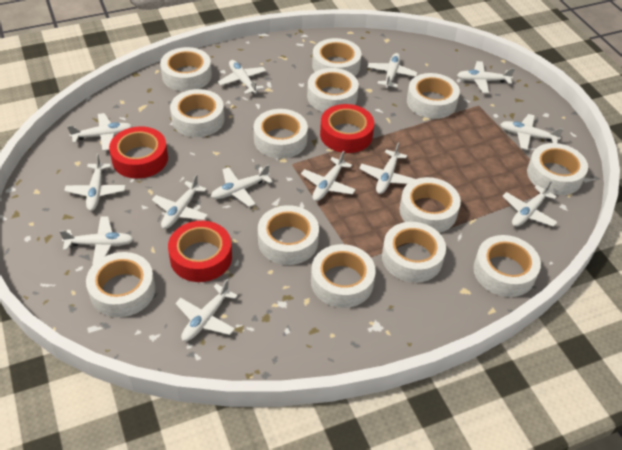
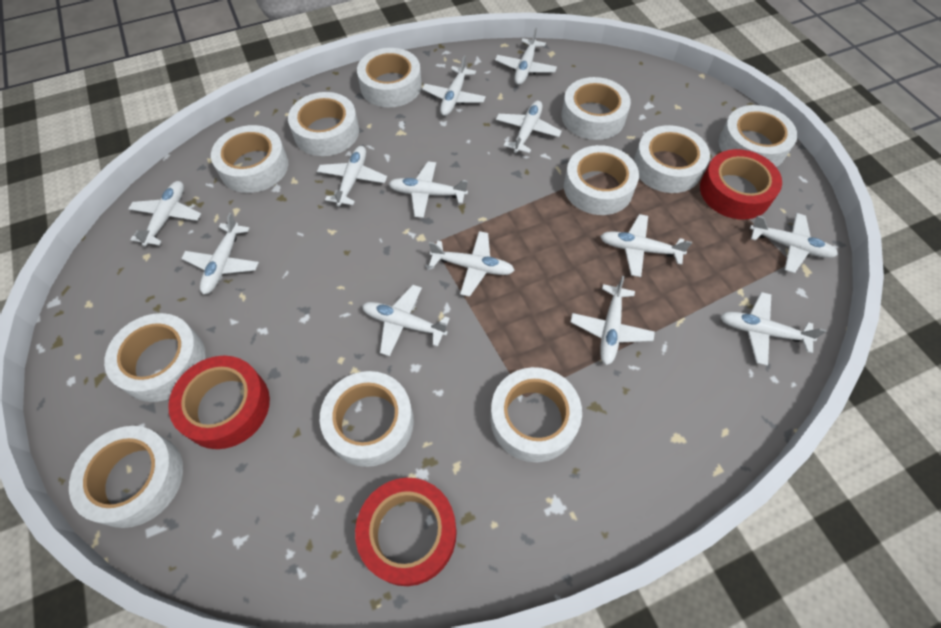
white tape: [86,252,155,317] [160,47,212,91] [170,89,224,137] [254,109,308,159] [258,205,319,265] [307,68,359,112] [311,244,376,308] [312,38,361,76] [382,222,446,283] [400,177,461,233] [407,73,460,119] [473,235,541,297] [527,143,588,195] = 13 -> [69,426,183,528] [104,313,206,402] [211,125,288,193] [288,92,359,156] [320,371,414,467] [357,48,422,107] [490,367,582,462] [562,77,631,140] [564,145,639,215] [634,125,710,193] [719,105,797,167] = 11

